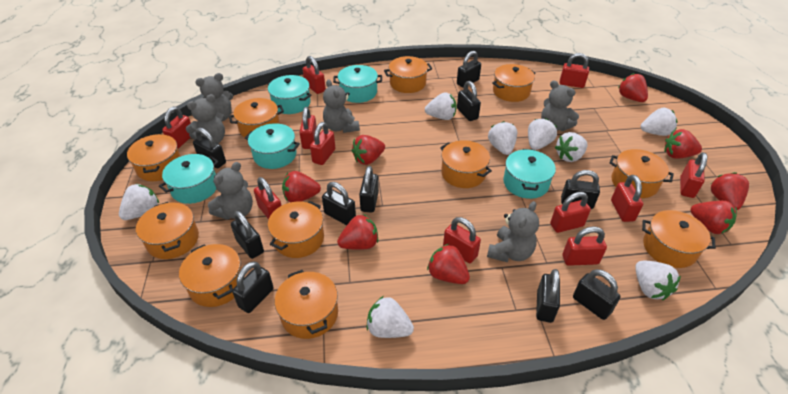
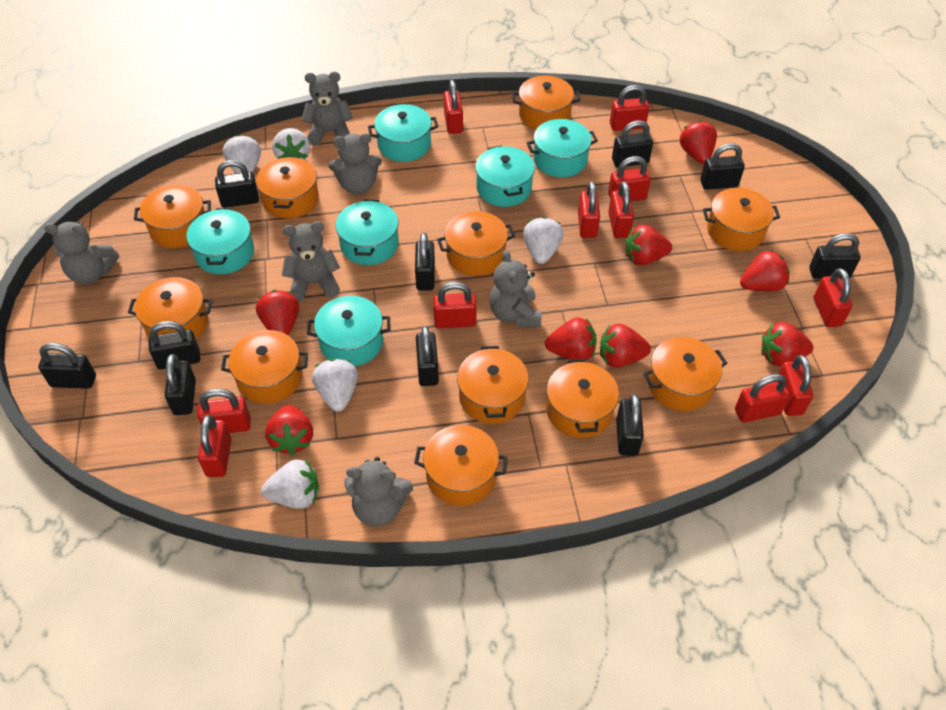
turquoise pot: [159,154,219,204] [245,123,300,169] [267,75,312,114] [333,65,382,103] [503,149,556,199] = 5 -> [186,208,254,274] [307,296,390,366] [336,200,399,265] [368,104,438,162] [475,145,535,207] [527,119,598,177] = 6
white strawberry: [119,184,159,220] [366,296,414,338] [425,92,457,120] [488,121,517,155] [528,118,557,150] [555,132,588,162] [635,261,681,300] [641,108,677,136] = 8 -> [223,135,261,173] [261,459,319,509] [272,128,310,160] [312,359,358,412] [523,217,564,264] = 5

